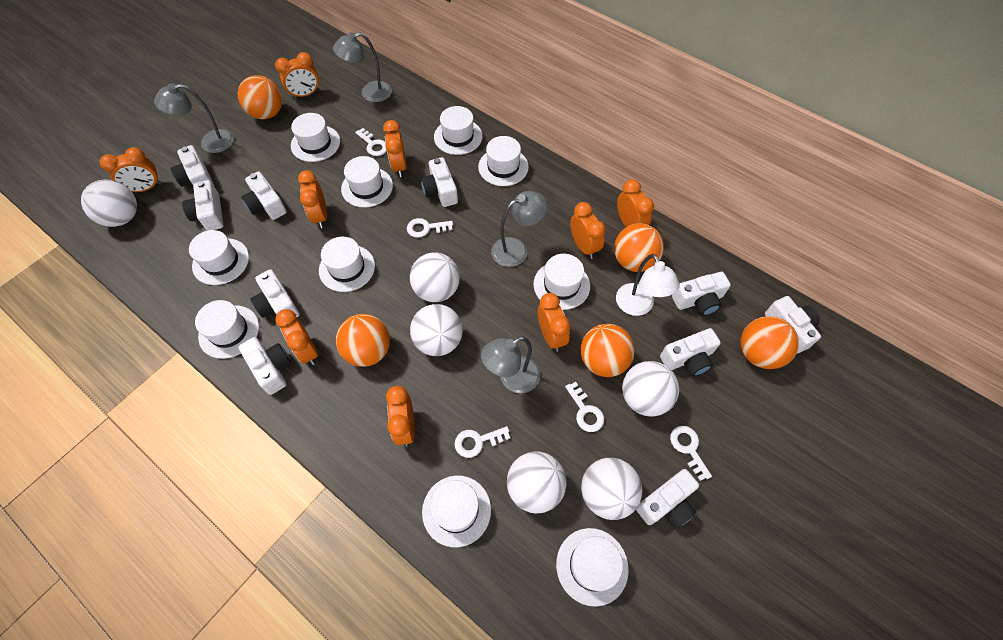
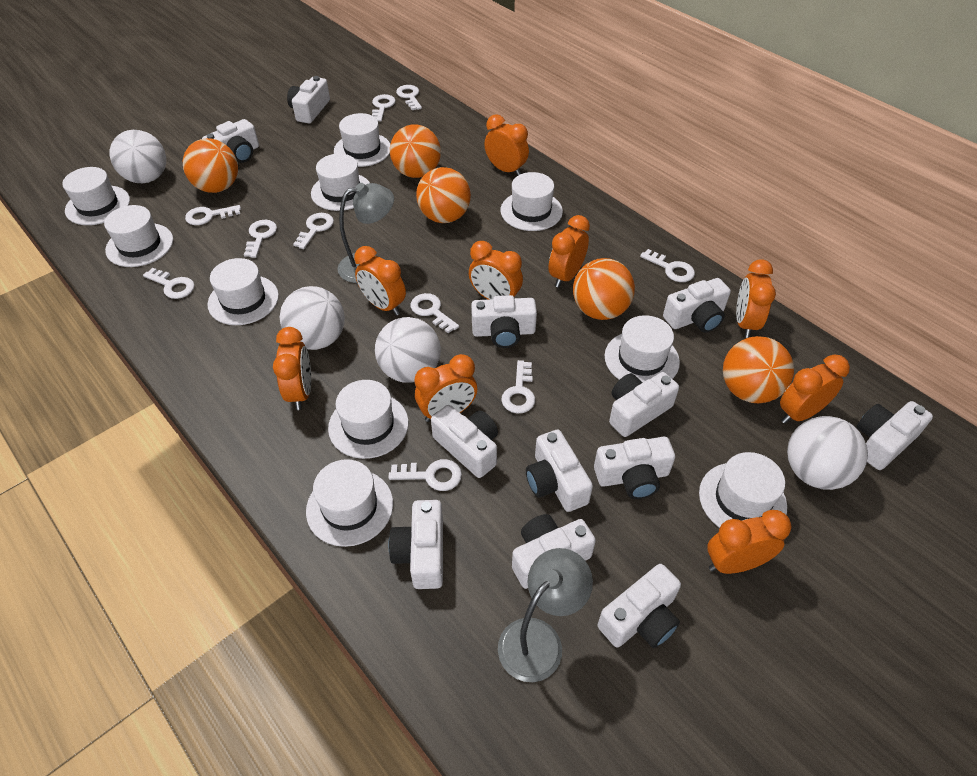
grey lamp: [154,83,234,153] [333,32,392,102] [481,336,540,393] [491,191,547,267] = 4 -> [337,183,394,283] [498,548,593,682] = 2
white ball: [81,180,137,227] [410,252,460,302] [410,304,463,356] [507,451,566,513] [581,458,642,520] [622,361,679,416] = 6 -> [110,130,166,183] [280,286,345,350] [375,317,441,383] [787,416,868,490] = 4
white camera: [170,145,214,187] [182,180,224,231] [238,337,291,395] [241,172,287,220] [250,269,300,318] [421,157,458,207] [636,469,699,529] [660,328,721,376] [672,272,731,316] [765,296,821,353] = 10 -> [202,119,259,163] [287,76,330,123] [389,500,443,589] [431,405,498,478] [471,295,537,348] [512,514,596,589] [526,430,593,512] [594,437,675,499] [598,564,681,648] [609,372,679,437] [663,278,731,333] [857,401,933,470] = 12
white key: [355,128,387,156] [407,218,453,238] [454,426,510,458] [565,382,604,432] [670,426,712,481] = 5 -> [143,268,195,299] [185,205,241,225] [244,220,277,258] [293,213,334,249] [372,94,396,121] [388,459,462,491] [396,85,422,110] [411,293,459,333] [501,360,535,414] [640,249,695,282] = 10
white lamp: [616,254,680,316] = 1 -> none = 0

